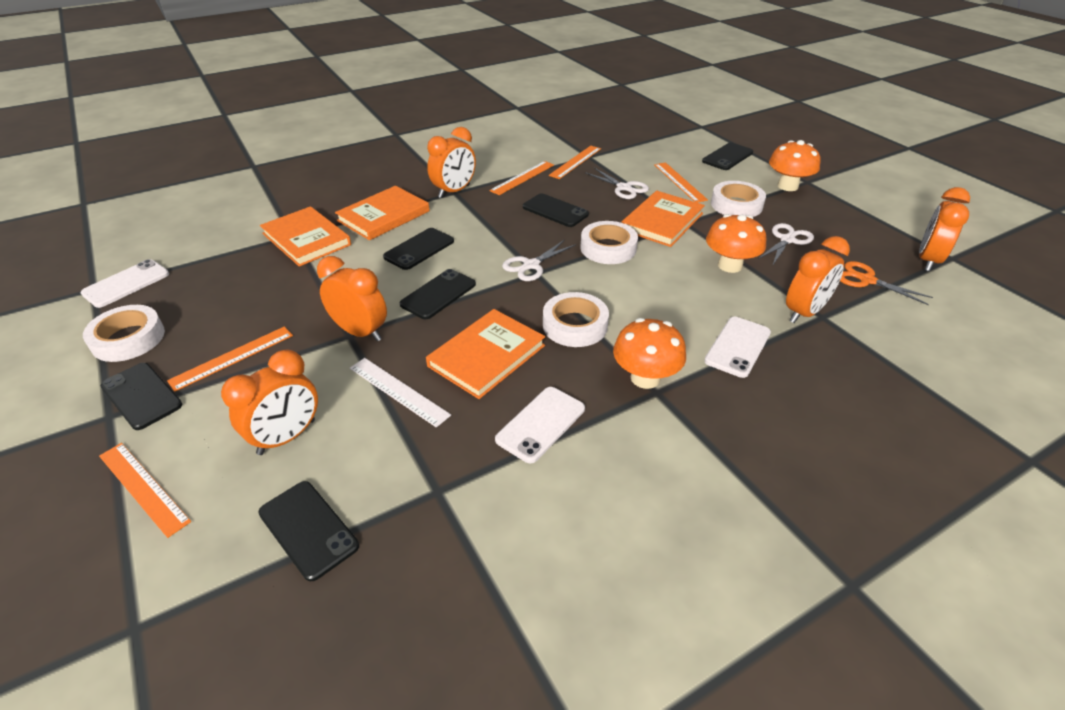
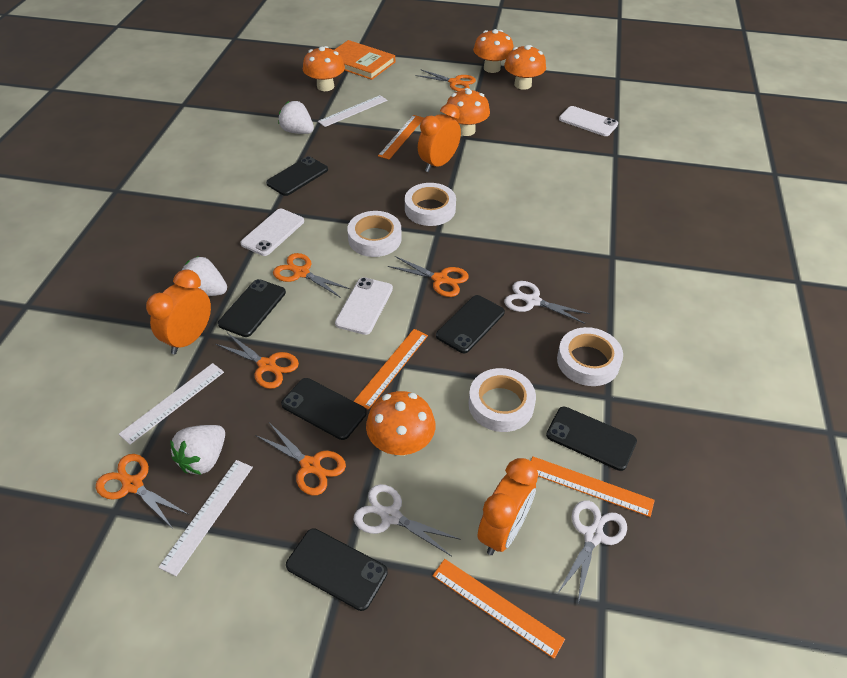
orange book: [260,206,351,267] [335,186,430,240] [426,309,545,399] [621,191,705,247] = 4 -> [334,40,395,80] = 1
orange clock: [221,350,318,455] [317,256,387,341] [427,127,476,198] [786,236,850,323] [919,187,970,271] = 5 -> [146,269,211,354] [418,104,461,172] [477,458,538,555] = 3
orange mushroom: [613,318,686,389] [706,214,766,273] [769,140,821,191] = 3 -> [303,46,345,91] [366,391,435,456] [446,88,490,136] [473,29,514,73] [504,45,546,90] = 5
orange ruler: [99,443,191,538] [167,326,293,392] [489,161,554,195] [549,146,601,179] [654,162,708,203] = 5 -> [354,329,428,410] [378,115,424,160] [433,559,565,659] [531,457,655,517] = 4
orange scissors: [840,261,933,305] = 1 -> [96,454,189,529] [216,333,299,389] [255,424,346,496] [273,253,350,298] [388,256,469,297] [415,69,476,91] = 6
white ruler: [350,358,451,428] = 1 -> [119,363,224,445] [158,460,253,576] [318,95,387,127] = 3
white strawberry: none = 0 -> [170,425,225,475] [182,257,227,296] [278,101,314,134] = 3

